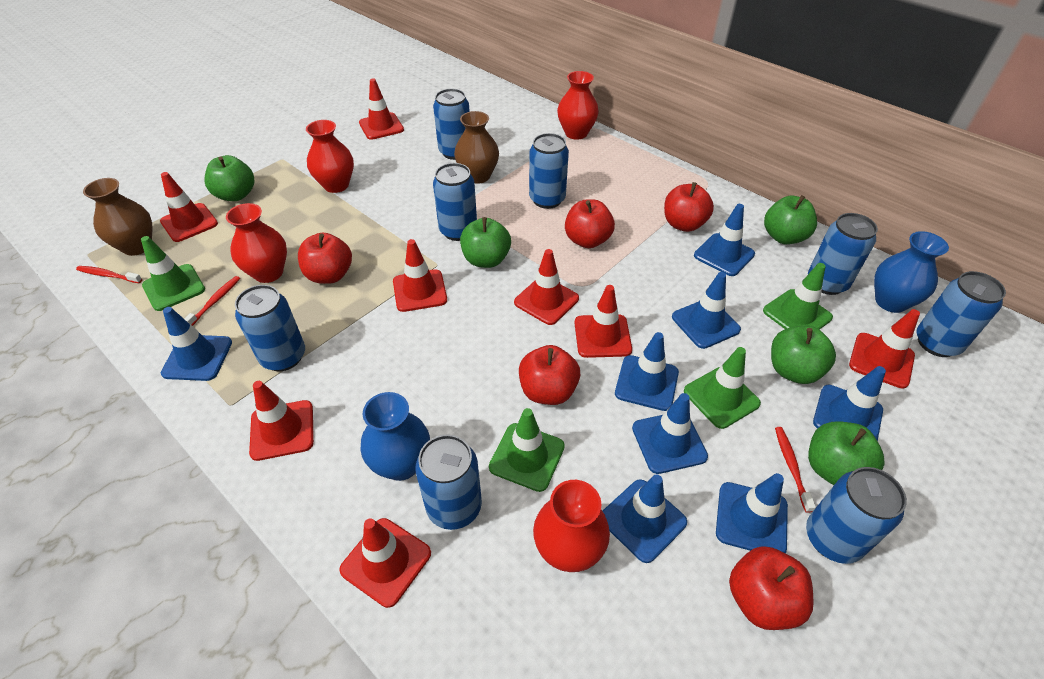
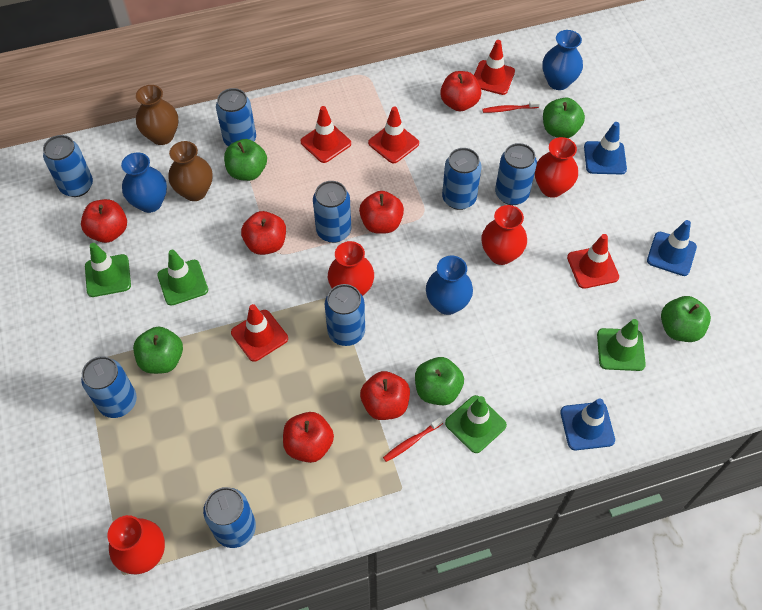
blue traffic cone: [161,307,232,381] [603,474,687,563] [615,332,679,411] [632,393,708,474] [672,272,741,349] [694,204,755,276] [716,473,788,553] [813,366,886,441] = 8 -> [560,398,615,450] [584,122,627,174] [647,220,697,276] = 3
blue vase: [361,392,430,481] [874,231,949,313] = 2 -> [121,152,167,213] [426,255,473,315] [542,30,583,90] = 3
red apple: [298,233,352,284] [519,345,580,405] [565,199,615,248] [664,182,714,232] [729,546,814,630] = 5 -> [81,199,127,243] [241,211,286,255] [283,412,334,463] [359,191,404,234] [360,371,410,420] [440,71,481,111] = 6
red toothbrush: [76,266,142,283] [184,276,240,326] [775,427,816,513] = 3 -> [383,417,443,462] [482,101,540,113] = 2
red traffic cone: [160,172,218,242] [249,381,314,461] [339,518,431,608] [359,79,404,140] [393,239,447,312] [514,249,579,325] [574,285,632,358] [849,309,920,389] = 8 -> [231,304,288,362] [300,106,351,163] [368,106,419,164] [474,40,515,95] [567,234,619,289] = 5

